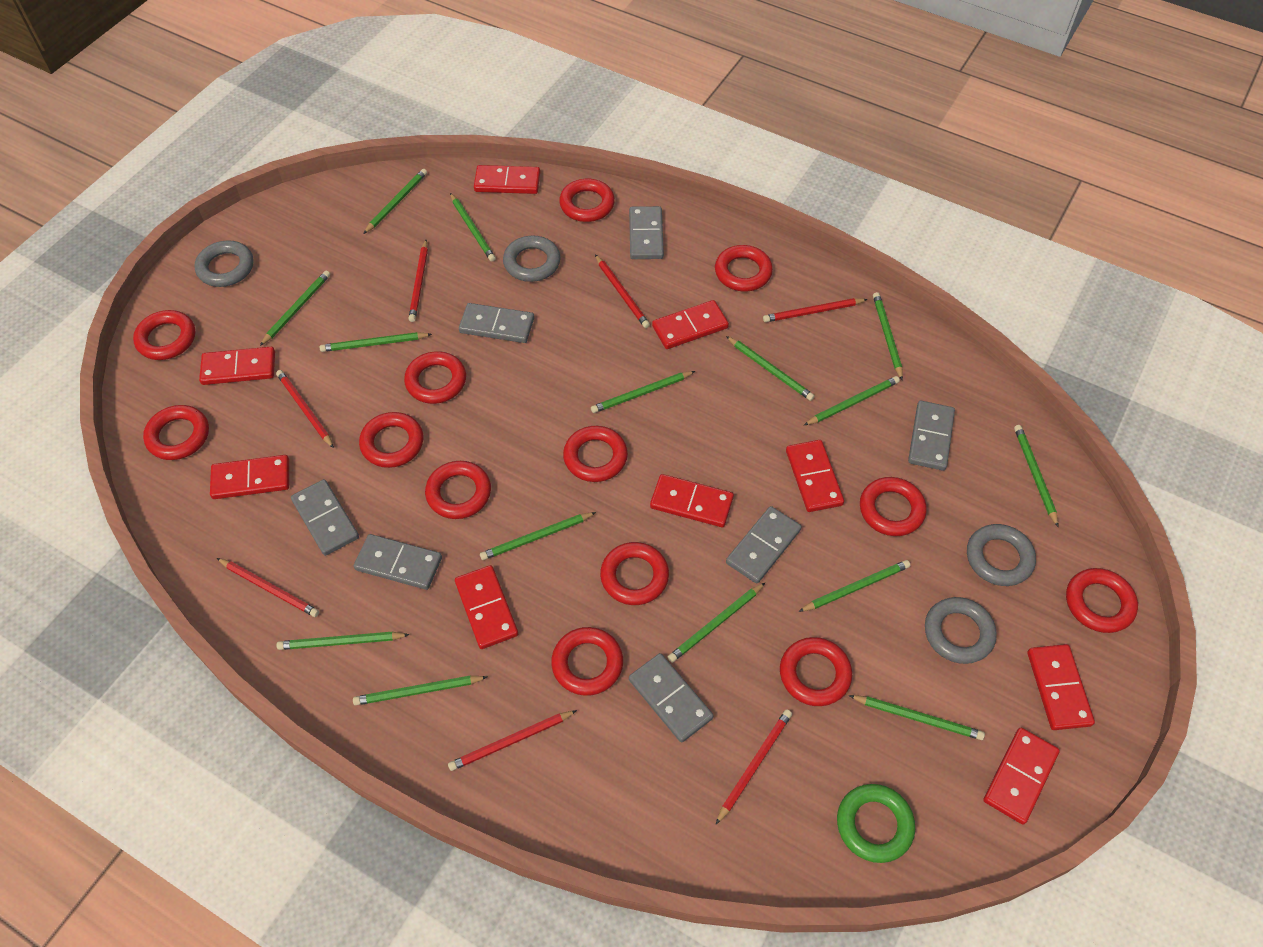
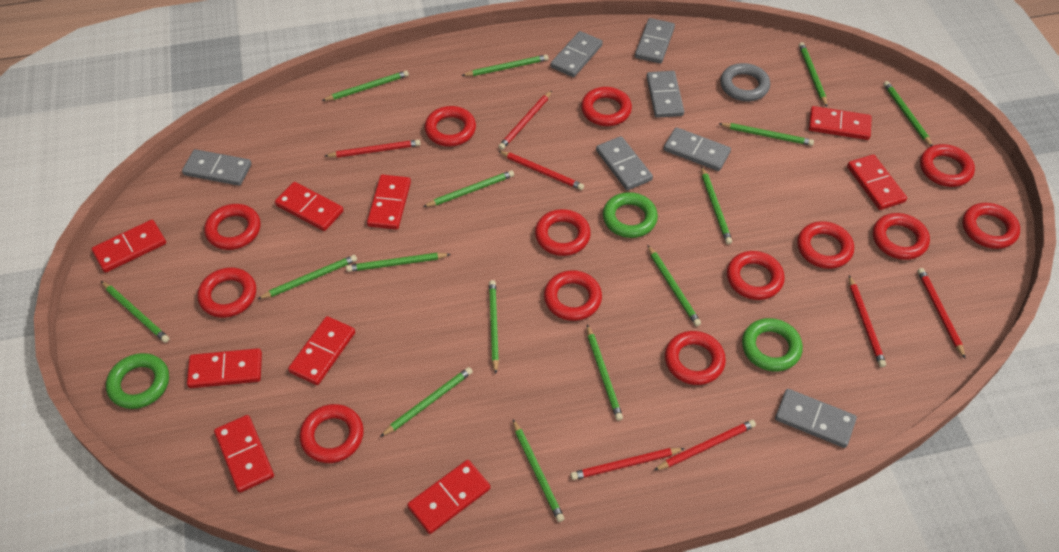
green ring: [837,784,915,863] = 1 -> [106,353,169,409] [603,192,658,238] [742,318,803,372] = 3
grey ring: [194,240,253,287] [503,236,560,282] [925,597,997,664] [967,524,1036,586] = 4 -> [720,63,770,101] = 1

